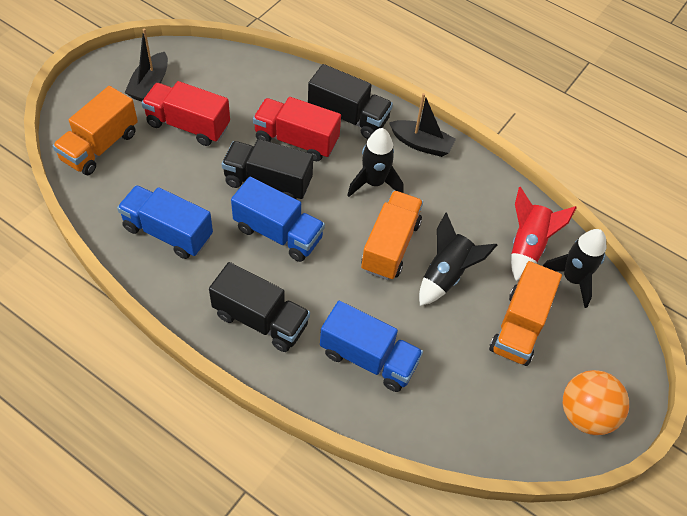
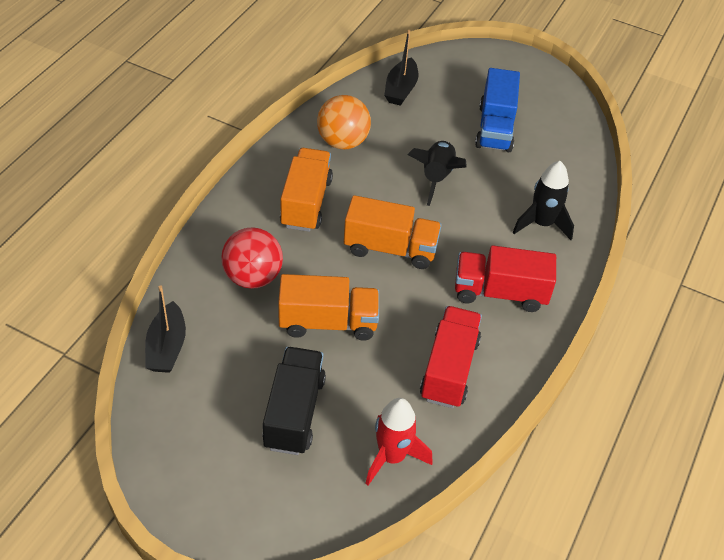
black rocket: [348,128,403,197] [419,212,497,306] [543,229,606,308] = 3 -> [407,141,466,206] [513,161,574,240] = 2
black truck: [209,262,310,352] [222,139,313,199] [308,64,393,139] = 3 -> [262,347,326,455] = 1
blue truck: [117,185,213,259] [231,177,325,262] [320,301,423,392] = 3 -> [475,68,520,152] = 1
red ball: none = 0 -> [221,227,283,289] = 1

